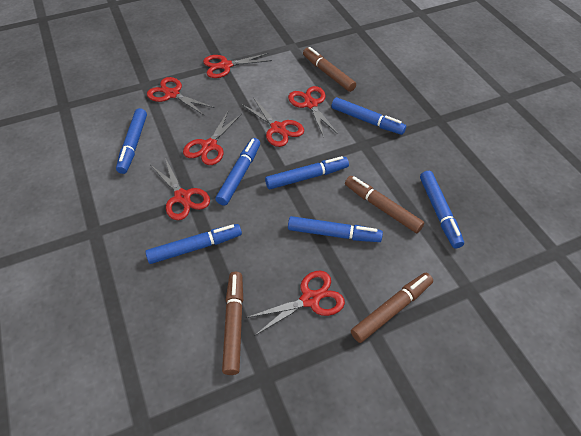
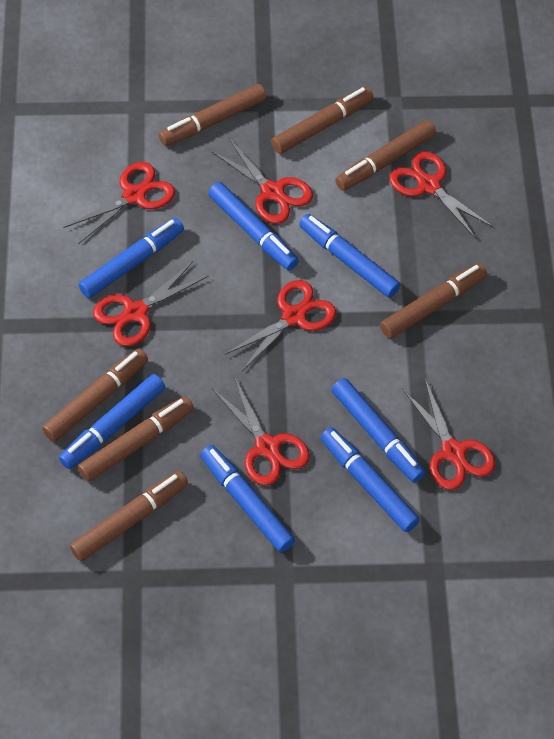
brown marker: [222,272,243,375] [303,47,356,92] [345,176,424,233] [351,273,433,343] = 4 -> [42,348,148,442] [70,471,188,561] [78,396,194,482] [159,84,267,146] [271,87,373,154] [335,120,436,191] [380,263,487,338] = 7

